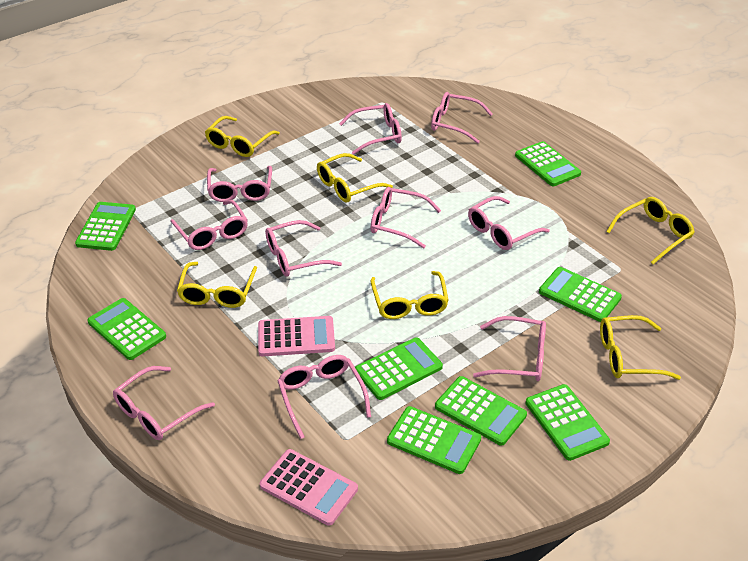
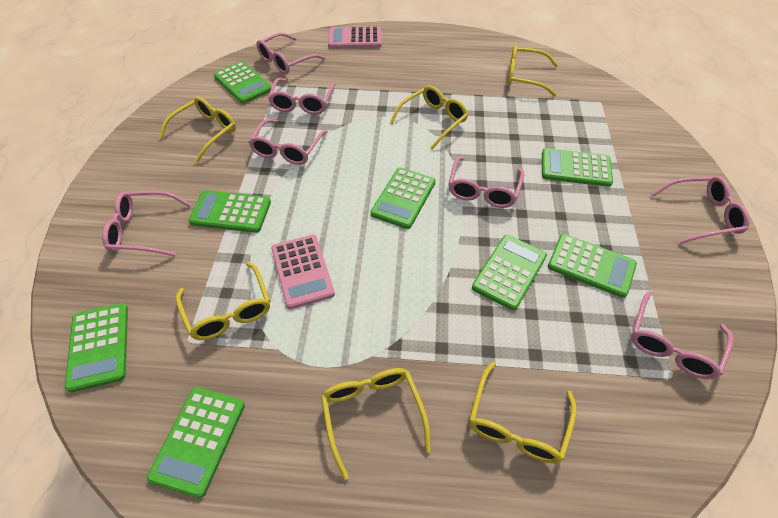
pink glasses: [113,366,215,440] [170,200,248,250] [207,166,272,202] [265,220,342,276] [277,355,371,439] [339,103,402,155] [371,187,441,248] [431,92,493,144] [468,196,550,250] [473,316,546,381] = 10 -> [102,191,191,256] [249,119,328,165] [256,33,325,74] [268,78,336,115] [449,156,524,208] [631,291,733,379] [652,176,750,244] = 7

